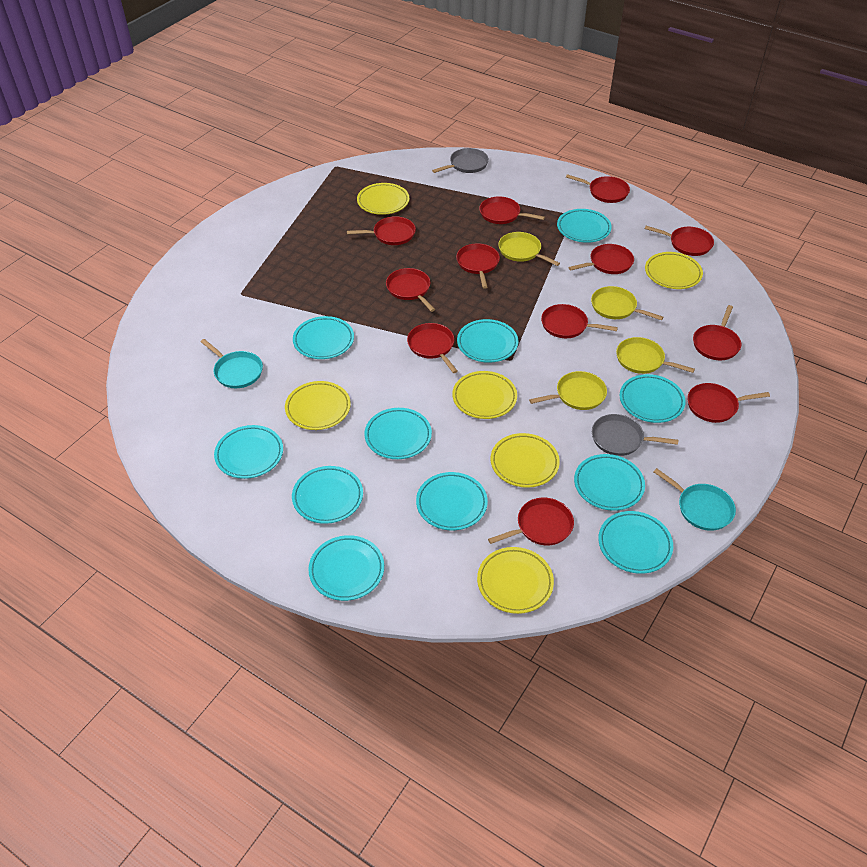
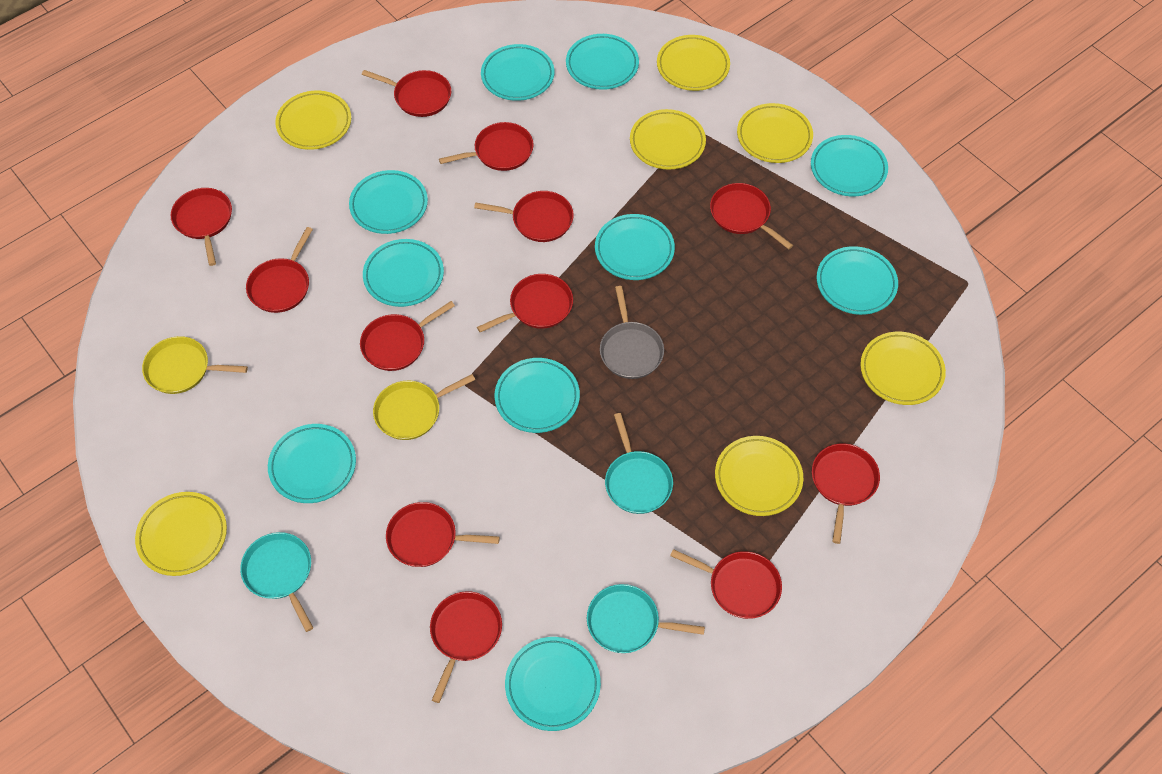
grey pan: [432,148,489,173] [592,414,678,456] = 2 -> [600,286,664,379] = 1
turquoise pan: [200,339,263,388] [654,468,736,531] = 2 -> [240,532,313,632] [587,584,705,653] [605,413,673,514] = 3
turquoise plate: [214,425,283,479] [292,466,363,524] [293,316,354,359] [308,535,384,601] [364,408,432,459] [416,472,488,530] [457,319,518,363] [557,209,612,243] [574,454,645,511] [598,511,673,574] [619,374,685,423] = 11 -> [268,424,356,503] [349,170,428,234] [363,239,444,307] [481,44,554,101] [495,358,580,433] [505,637,601,731] [566,34,639,90] [595,214,675,280] [811,135,888,196] [816,246,898,315] = 10
yellow pan: [498,232,560,266] [529,371,607,410] [591,286,663,320] [616,337,695,374] = 4 -> [142,336,248,394] [373,374,475,440] = 2
yellow plate: [285,381,351,430] [357,183,409,215] [452,371,517,419] [477,547,554,614] [490,433,560,488] [645,252,703,289] = 6 -> [135,492,227,576] [275,91,351,150] [630,109,706,170] [657,35,730,91] [715,436,803,516] [737,103,813,163] [860,332,946,405] = 7

